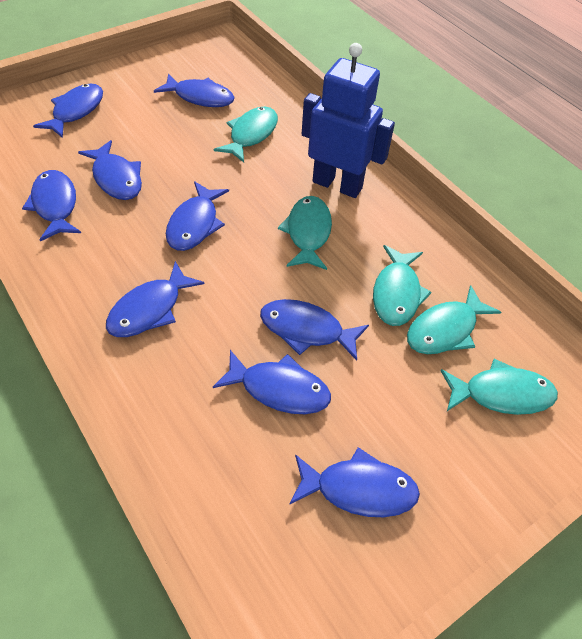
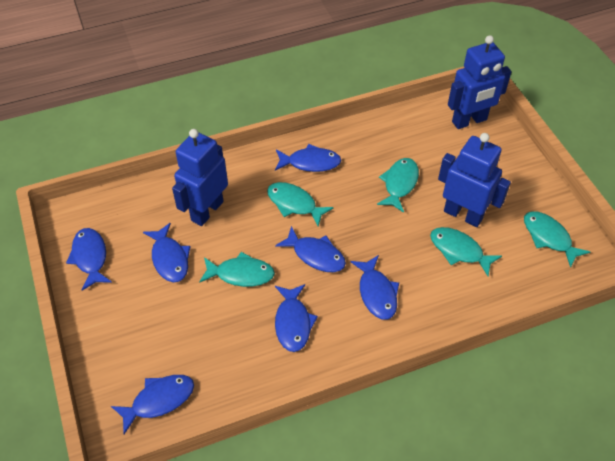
blue fish: [22,170,81,241] [33,84,103,138] [78,140,142,200] [106,261,205,337] [154,73,235,107] [166,181,229,251] [213,350,331,414] [260,299,369,361] [289,447,420,517] = 9 -> [66,228,112,291] [111,375,194,434] [143,223,191,282] [275,144,341,172] [275,226,346,272] [275,284,318,352] [350,255,399,320] = 7
blue robot: [302,43,395,198] = 1 -> [172,129,228,226] [438,133,511,227] [448,35,511,129] = 3

